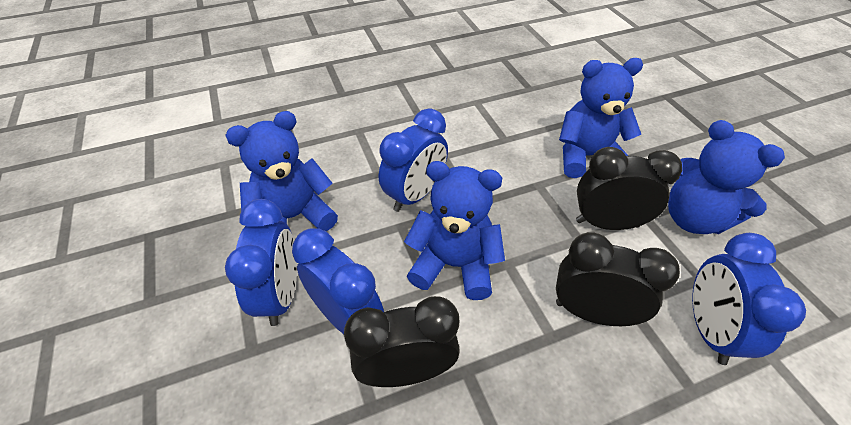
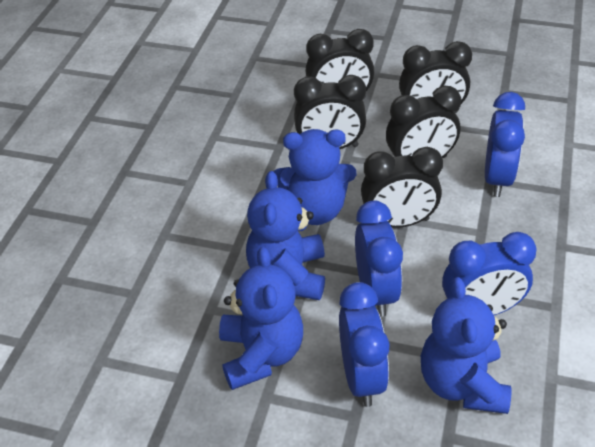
black clock: [344,296,460,387] [556,232,680,326] [576,147,682,230] = 3 -> [294,75,366,149] [305,29,374,99] [361,147,443,228] [386,85,461,158] [399,41,472,113] = 5

